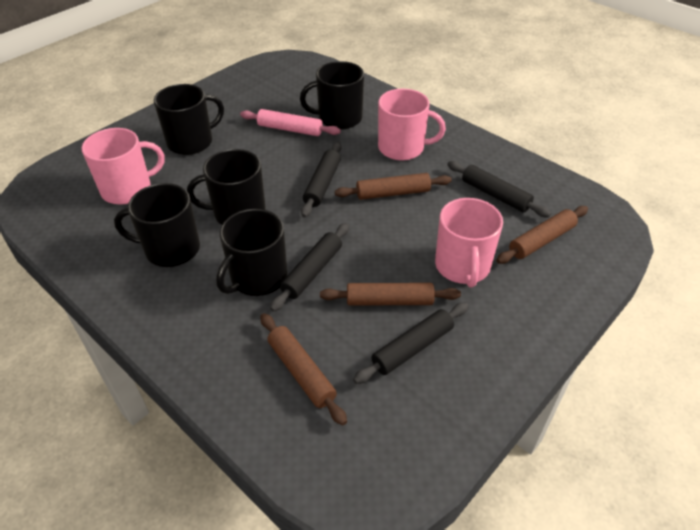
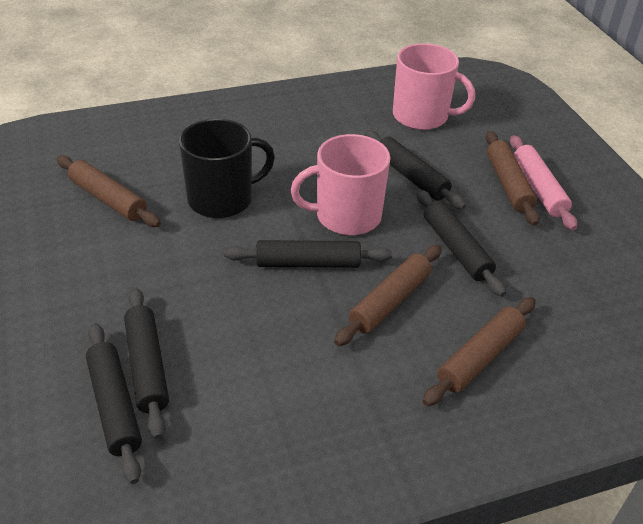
black mug: [114,183,200,267] [154,84,224,155] [187,149,266,225] [216,209,287,296] [300,61,364,130] = 5 -> [179,119,275,218] = 1
black rolling pin: [270,223,349,312] [301,142,342,218] [353,303,469,384] [447,161,551,217] = 4 -> [86,323,142,484] [124,287,169,439] [224,240,392,268] [365,130,466,209] [417,190,506,297] = 5
pink mug: [81,128,165,205] [378,89,446,161] [435,198,503,287] = 3 -> [290,134,391,235] [393,43,475,130] = 2

